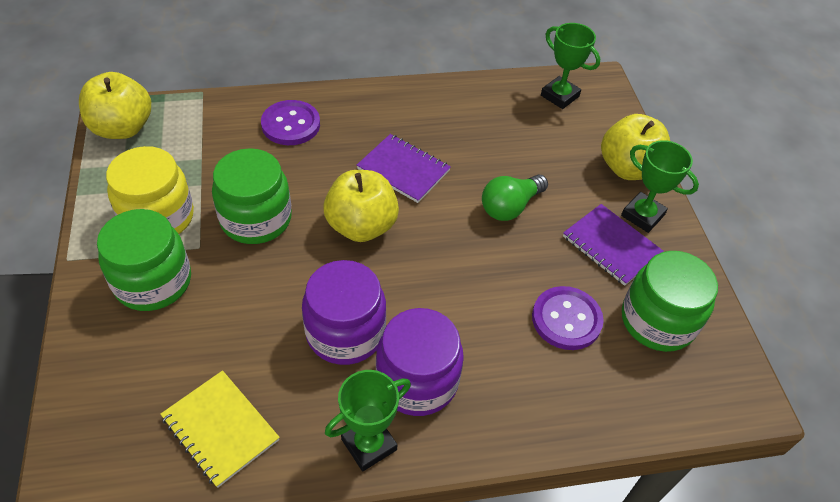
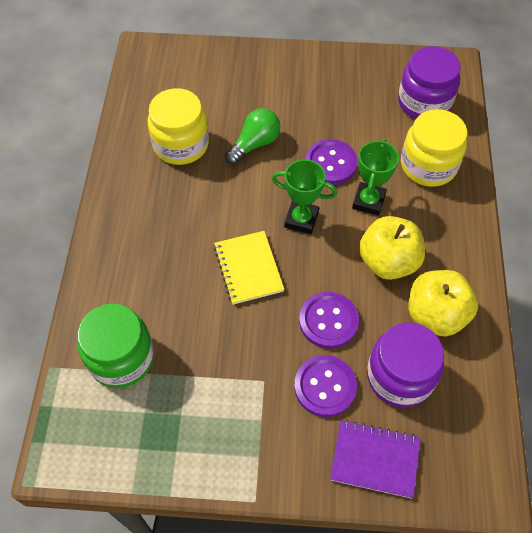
green jar: [97,209,191,311] [212,148,292,244] [622,251,718,352] = 3 -> [77,304,154,388] = 1
green trophy: [325,370,411,471] [541,23,600,109] [621,140,699,233] = 3 -> [272,159,337,234] [352,139,399,216] = 2
purple button: [261,100,320,145] [532,286,604,350] = 2 -> [294,355,357,417] [299,292,359,349] [305,139,358,185] = 3
purple notebook: [357,134,451,203] [563,204,664,286] = 2 -> [330,420,421,499] = 1
yellow apple: [79,72,151,139] [323,170,399,242] [601,114,670,180] = 3 -> [359,216,425,280] [408,270,478,336] = 2
yellow jar: [106,146,194,234] = 1 -> [148,88,209,165] [401,109,467,187] = 2

